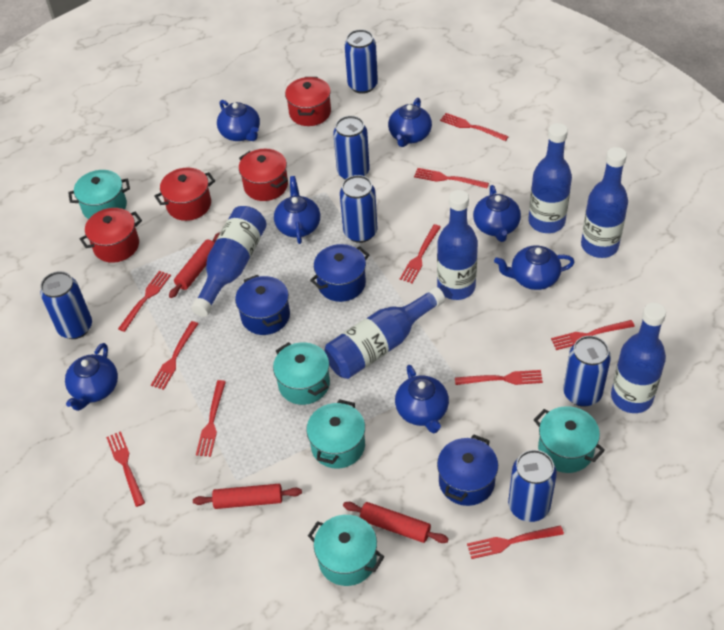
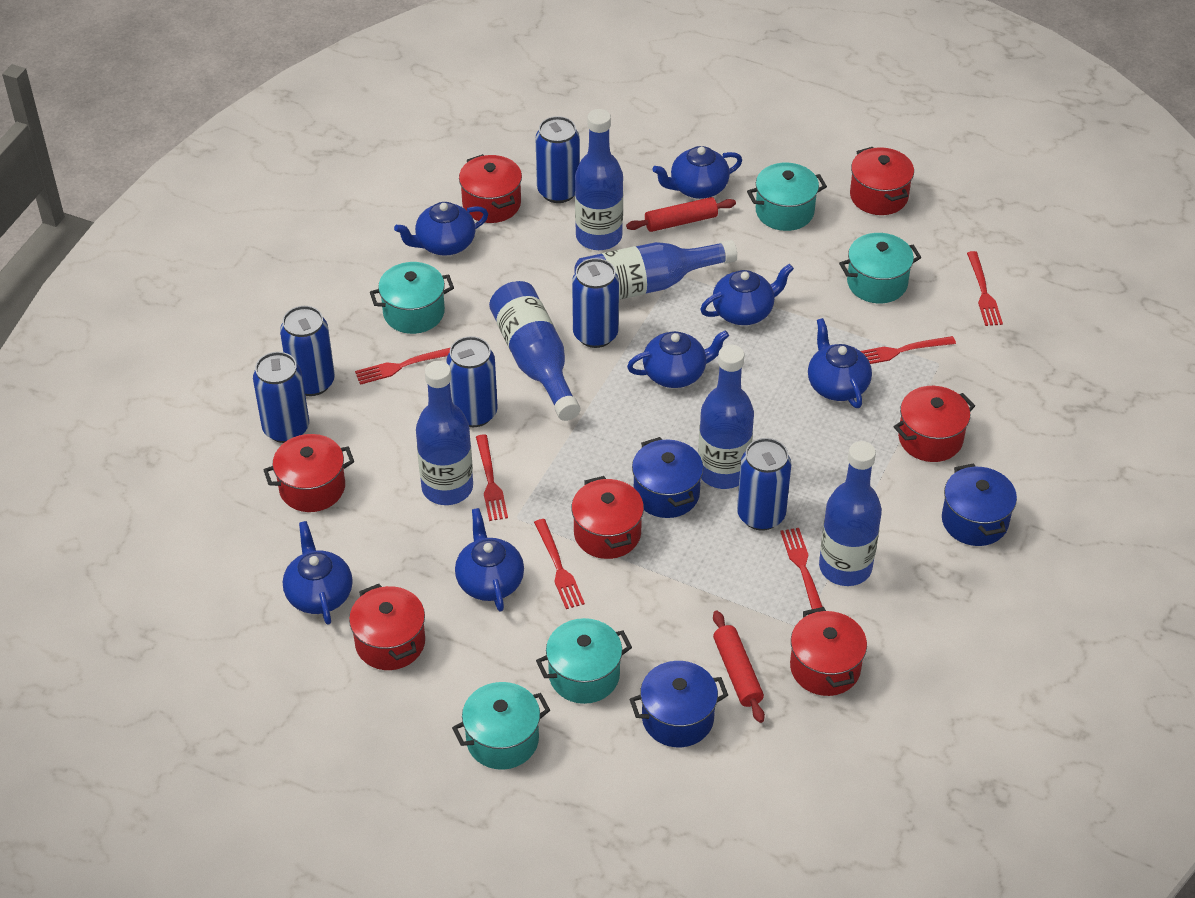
red fork: [106,431,145,507] [118,271,171,332] [151,321,199,390] [196,380,226,457] [400,224,441,283] [414,168,489,188] [440,113,509,141] [455,370,543,385] [467,525,564,559] [551,320,635,350] = 10 -> [355,348,450,385] [476,434,508,521] [534,519,585,609] [780,528,823,609] [861,336,956,364] [967,251,1003,326] = 6
red pot: [80,208,142,263] [155,168,215,221] [239,149,288,201] [285,77,331,126] = 4 -> [263,434,354,512] [349,584,425,670] [459,154,522,223] [572,476,644,559] [790,607,867,696] [850,147,914,215] [894,386,975,462] = 7
red rolling pin: [169,232,220,298] [193,484,302,509] [343,502,448,543] = 3 -> [626,197,736,232] [713,611,765,723] = 2

